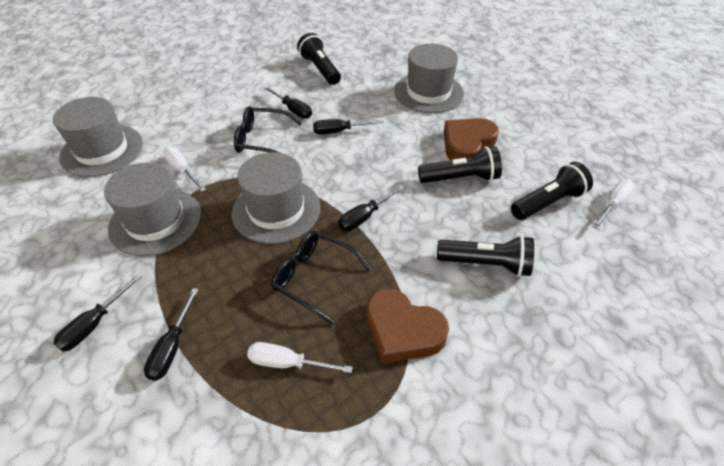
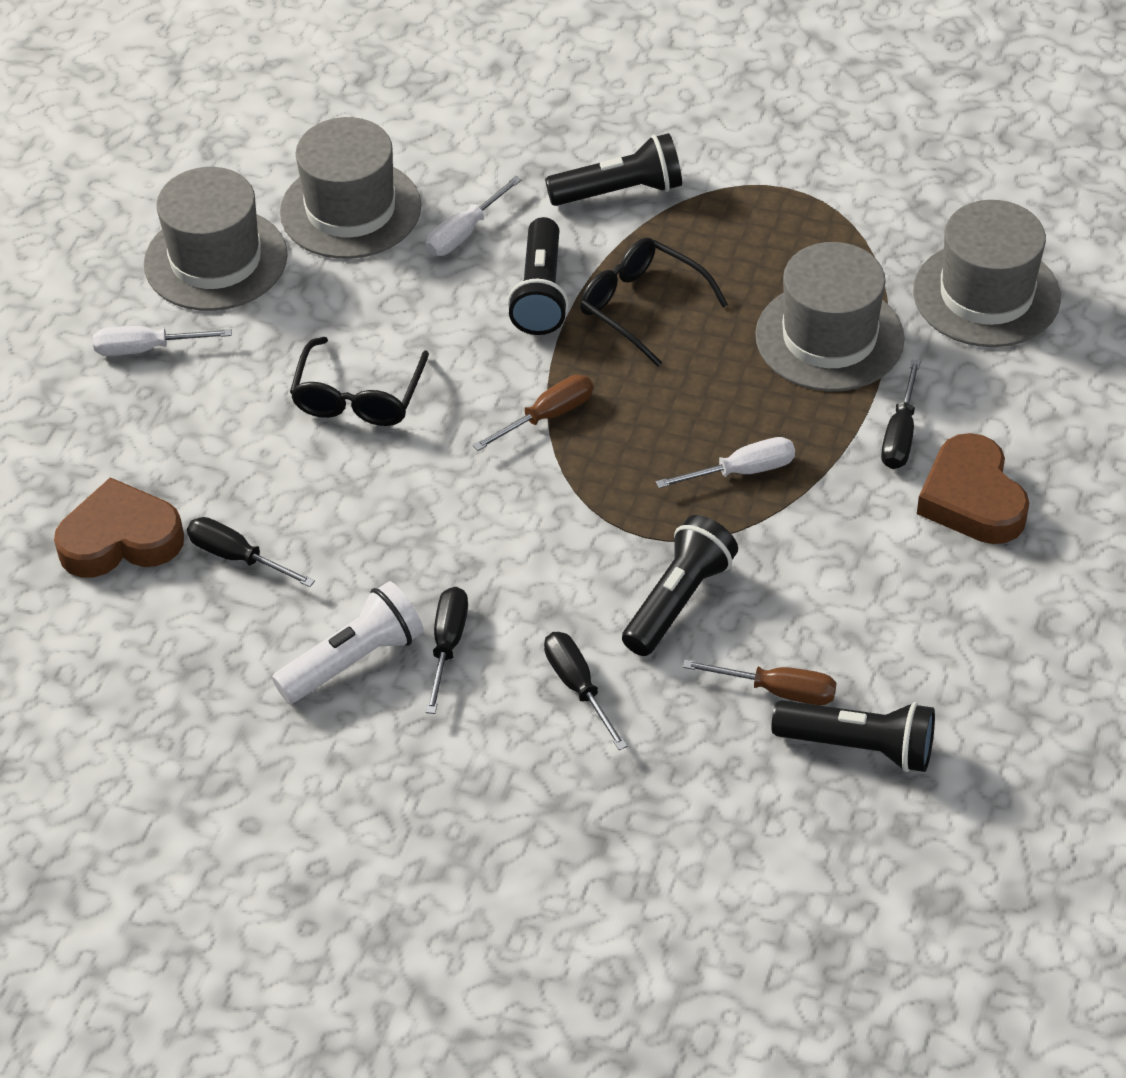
black screwdriver: [53,274,142,352] [144,288,199,381] [264,86,312,119] [313,119,384,134] [338,185,405,231] = 5 -> [187,517,315,587] [426,587,468,714] [544,632,627,750] [881,359,921,469] = 4
brown screwdriver: none = 0 -> [473,375,593,451] [683,660,836,705] = 2
white flashlight: none = 0 -> [272,581,424,703] = 1

